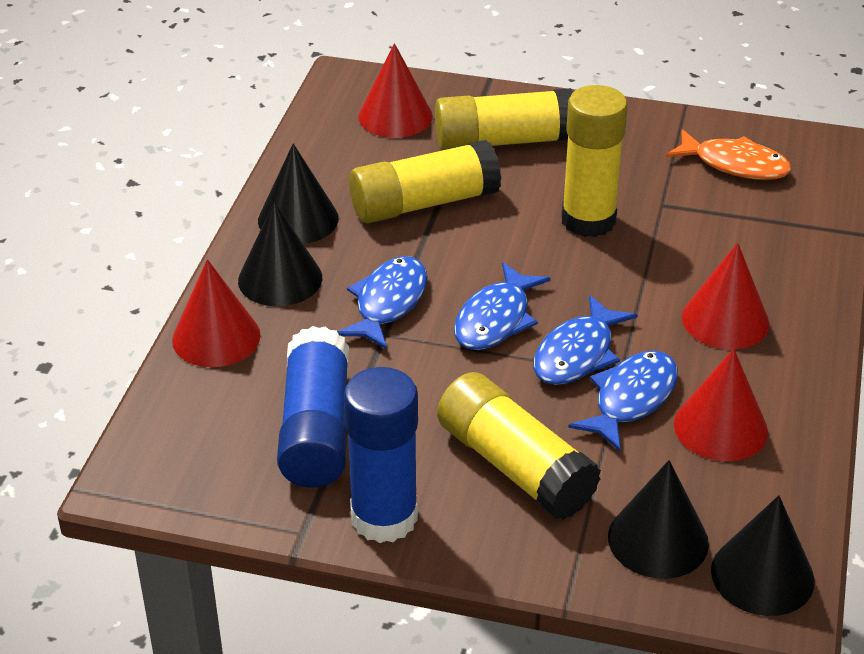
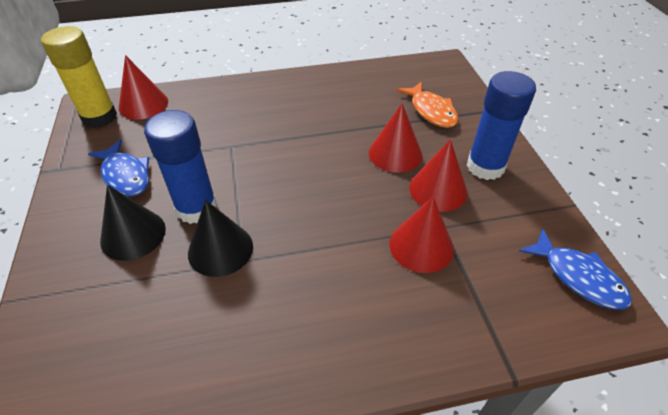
black cone: [238,202,322,306] [258,144,339,244] [608,460,709,579] [711,495,815,616] = 4 -> [100,185,166,261] [188,200,253,277] = 2
blue fish: [337,256,428,349] [454,262,551,350] [533,295,637,385] [568,351,678,451] = 4 -> [88,140,149,196] [519,229,632,309] = 2
yellow glue stick: [349,140,501,223] [435,88,574,151] [437,372,601,520] [561,85,628,237] = 4 -> [41,26,117,128] = 1

